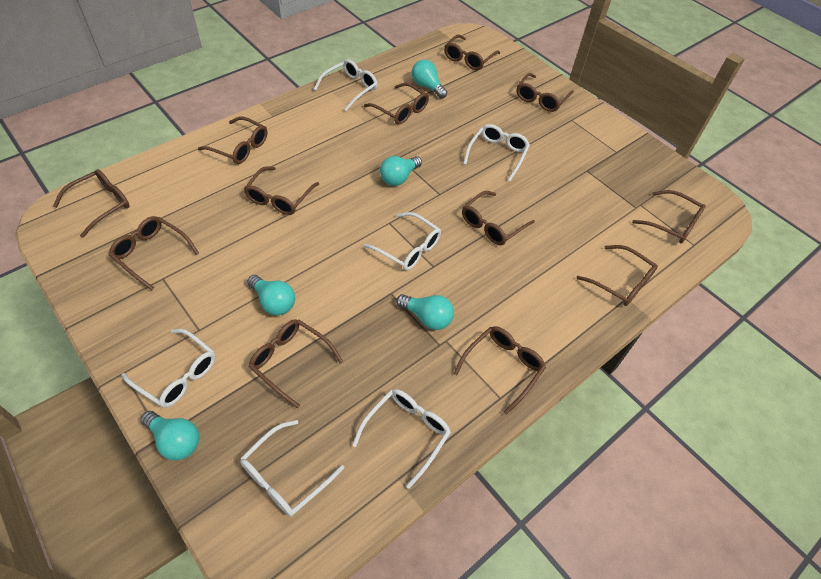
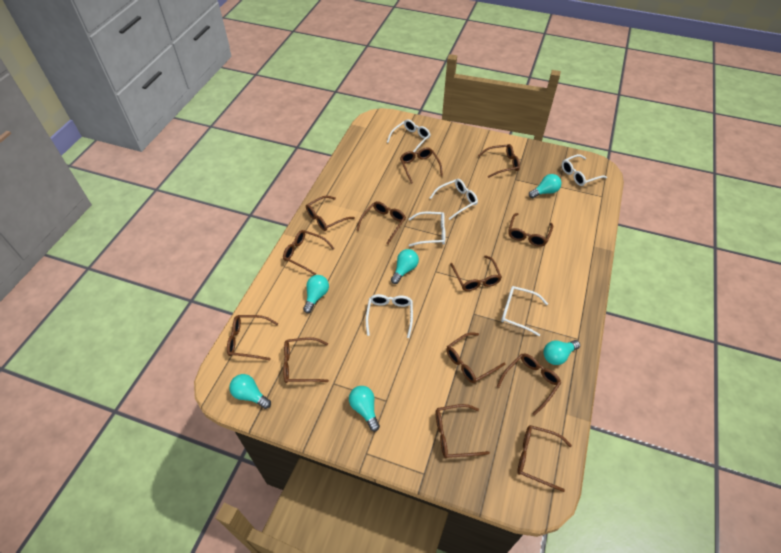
brown glasses: [53,169,130,238] [109,216,199,290] [198,117,267,164] [244,166,319,215] [249,319,343,409] [364,83,429,125] [444,35,500,70] [453,326,546,415] [462,191,535,245] [516,73,574,112] [576,245,658,306] [632,190,706,243] = 12 -> [227,315,278,360] [283,230,335,275] [283,337,329,383] [306,196,355,231] [356,201,406,245] [400,147,443,184] [436,404,490,458] [446,332,505,383] [450,255,502,291] [478,144,520,178] [496,353,561,416] [508,213,553,247] [517,425,572,492] = 13
turquoise light bulb: [141,411,199,461] [247,275,295,316] [380,156,422,186] [396,294,454,330] [412,60,447,98] = 5 -> [229,374,271,409] [303,275,329,313] [349,386,380,431] [391,249,419,284] [529,174,561,198] [543,340,580,365] = 6

